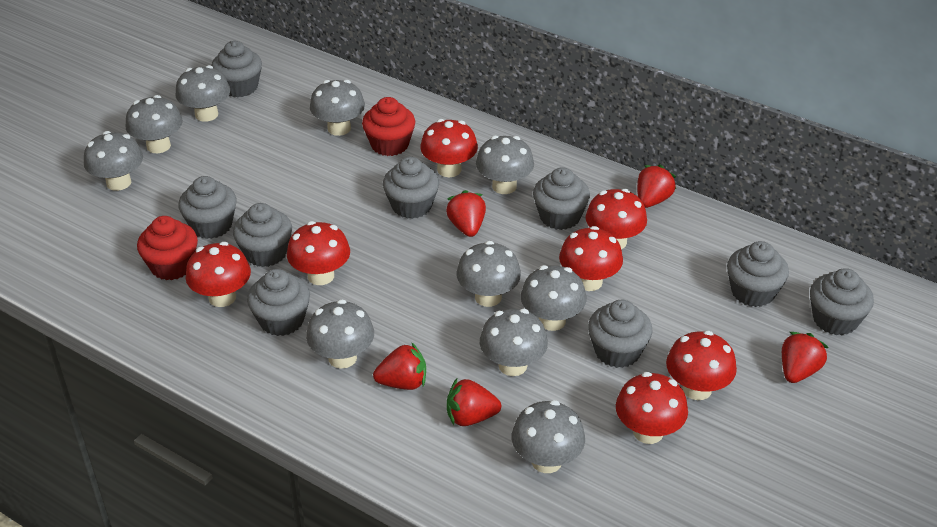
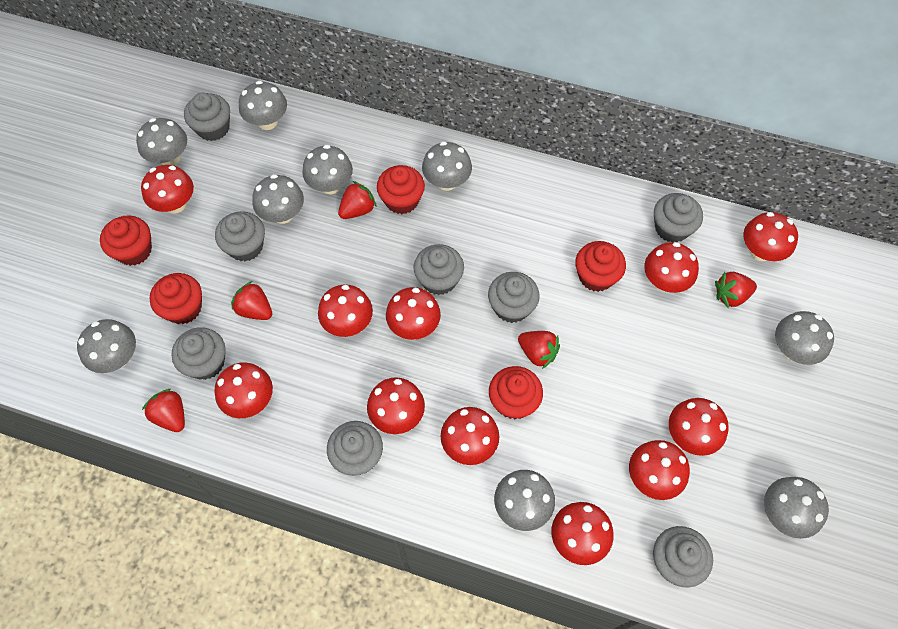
grey cupcake: [179,176,237,239] [212,41,262,97] [233,203,292,267] [247,269,310,336] [383,157,439,219] [533,167,590,230] [588,300,653,368] [727,241,789,307] [810,268,874,335] = 9 -> [171,327,226,380] [184,93,230,141] [215,211,265,262] [327,421,383,476] [414,244,464,295] [488,272,539,323] [653,526,713,588] [654,193,703,242] = 8
grey mushroom: [84,131,143,191] [126,95,183,153] [175,65,230,122] [306,299,374,369] [310,80,365,136] [457,241,521,307] [476,136,534,194] [480,309,548,376] [512,400,585,473] [521,265,586,331] = 10 -> [77,319,136,373] [136,118,187,165] [239,81,287,130] [252,174,304,224] [302,145,353,194] [422,141,472,191] [494,470,555,531] [764,477,829,539] [775,311,834,365] = 9
red cupcake: [137,216,198,280] [362,97,415,156] = 2 -> [100,216,152,266] [149,273,202,324] [377,165,425,214] [489,366,543,419] [575,241,626,292] = 5
red mushroom: [186,242,251,307] [287,221,350,285] [420,119,478,177] [559,226,623,291] [586,189,647,249] [616,372,688,444] [666,331,737,400] = 7 -> [141,165,194,214] [214,362,273,418] [318,284,373,337] [367,377,425,434] [386,287,441,340] [440,407,499,465] [551,502,614,565] [629,440,690,500] [644,242,699,293] [669,398,729,456] [743,212,798,261] = 11

